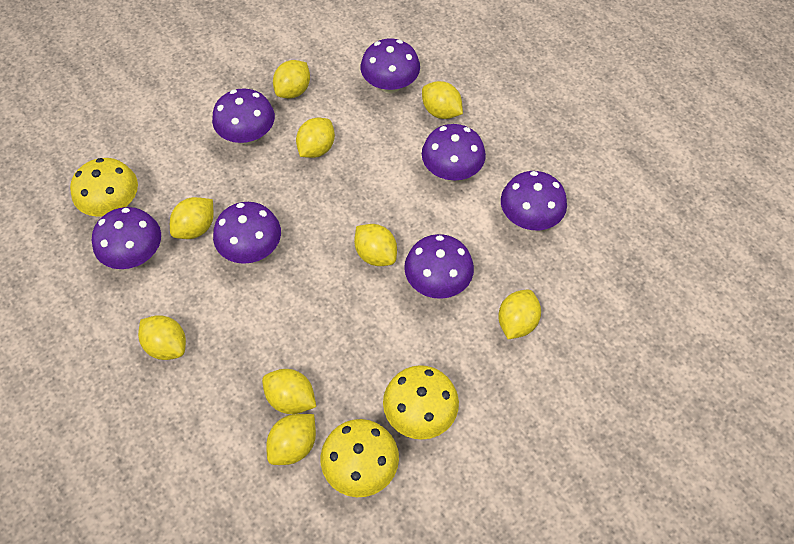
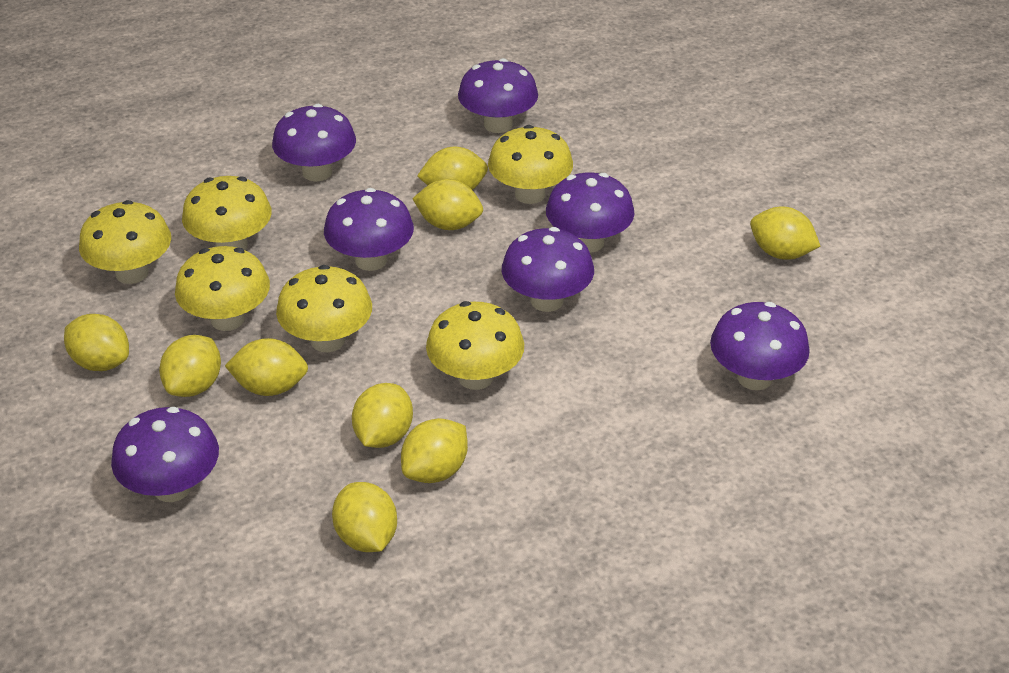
yellow mushroom: [70,158,138,217] [320,419,399,497] [383,365,459,440] = 3 -> [79,200,171,284] [175,246,270,331] [182,176,272,250] [276,265,372,352] [426,301,524,390] [488,125,573,204] = 6

